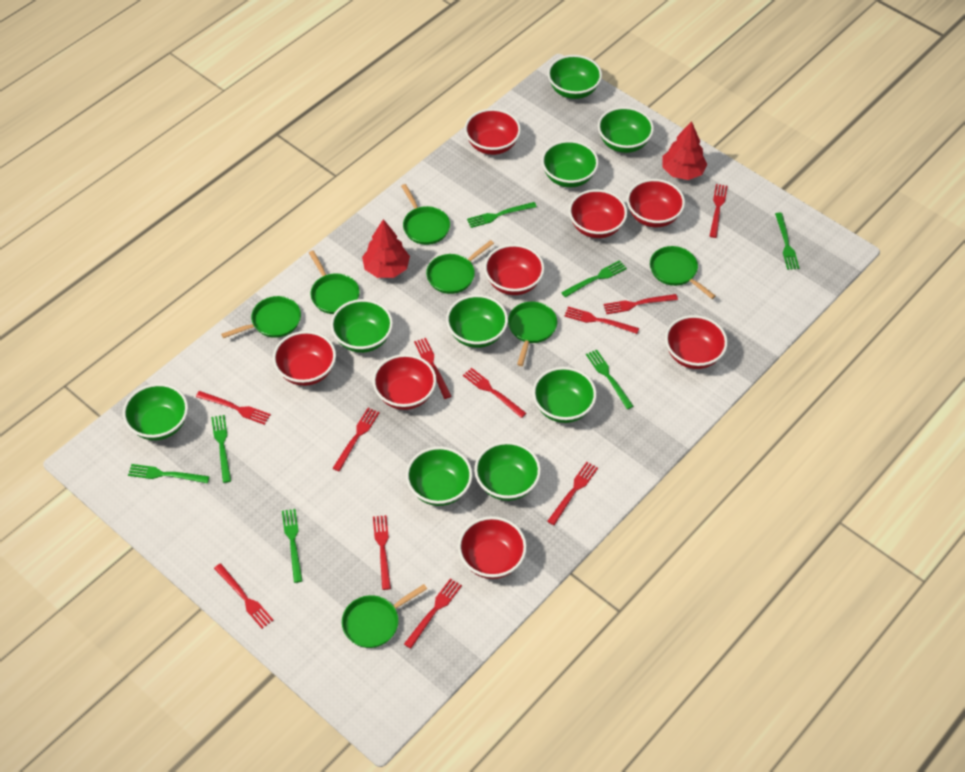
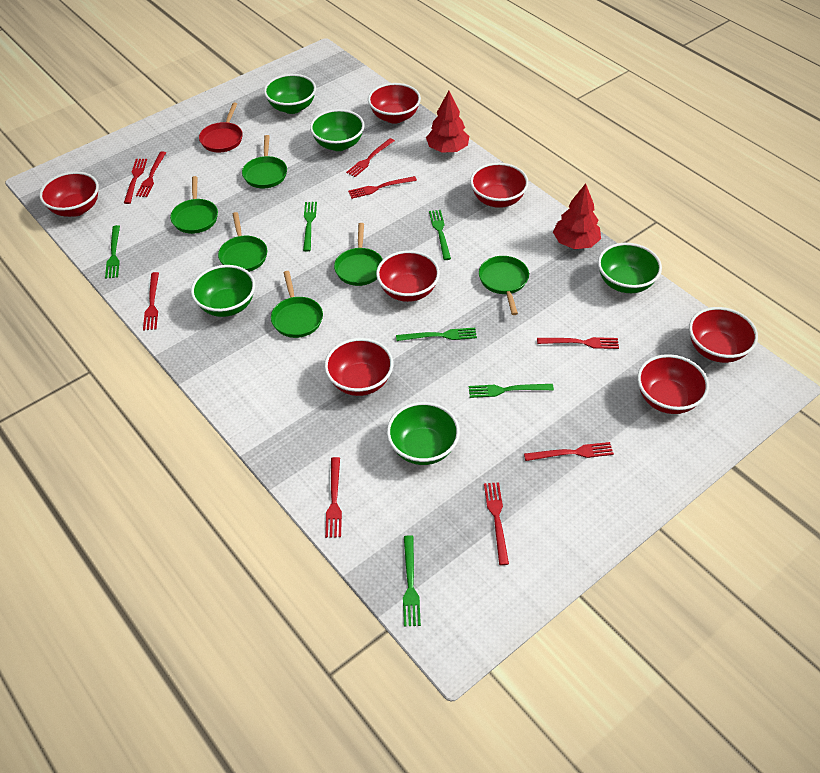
green bowl: [123,383,188,440] [331,299,393,353] [406,446,473,506] [446,295,508,348] [474,441,541,501] [532,367,597,423] [541,140,599,187] [547,55,602,99] [598,107,654,153] = 9 -> [191,265,255,317] [264,74,316,114] [310,109,365,151] [387,402,460,465] [598,243,662,293] = 5
green fork: [128,464,209,483] [211,415,231,483] [282,509,303,583] [467,202,537,228] [561,260,627,297] [586,350,634,409] [775,213,799,270] = 7 -> [105,225,120,279] [303,202,317,251] [396,328,477,341] [403,535,421,627] [429,210,451,260] [469,384,554,398] = 6
green pan: [221,296,301,338] [309,251,360,314] [342,584,427,648] [401,184,450,245] [426,240,494,294] [508,302,557,366] [650,246,715,299] = 7 -> [170,176,218,234] [218,212,267,272] [242,135,287,188] [271,271,323,338] [334,223,383,286] [479,256,529,315] = 6
red bowl: [273,331,336,386] [373,354,437,410] [458,516,527,579] [464,109,521,155] [484,244,545,295] [569,189,627,238] [627,179,685,228] [665,315,728,369] = 8 -> [39,172,99,217] [324,338,393,396] [368,83,421,124] [376,250,440,302] [470,163,529,208] [637,354,709,414] [689,307,758,363] = 7
red fork: [196,391,271,425] [214,563,274,629] [333,408,380,471] [373,515,391,590] [404,578,462,649] [414,338,451,399] [463,368,526,418] [547,462,598,525] [564,307,639,334] [603,294,678,314] [710,184,727,238] = 11 -> [124,159,147,204] [136,151,166,197] [143,272,159,330] [325,457,342,538] [346,138,395,177] [348,176,417,199] [484,482,509,565] [524,442,614,461] [537,337,619,349] = 9
red pan: none = 0 -> [199,103,243,152] = 1

